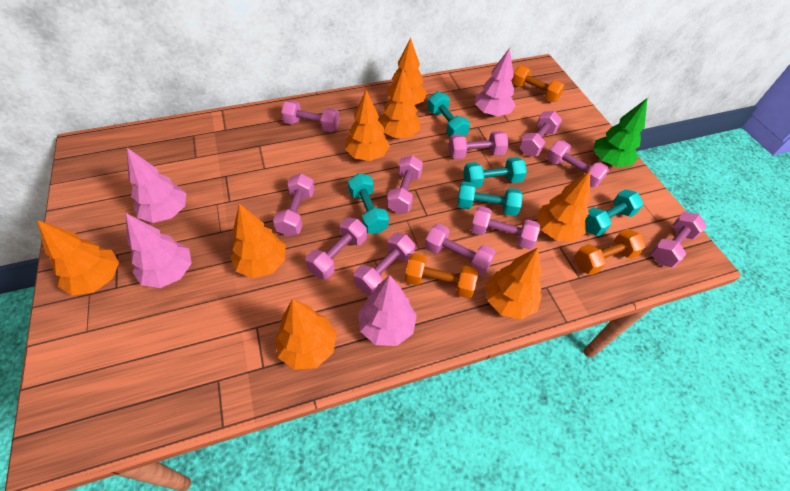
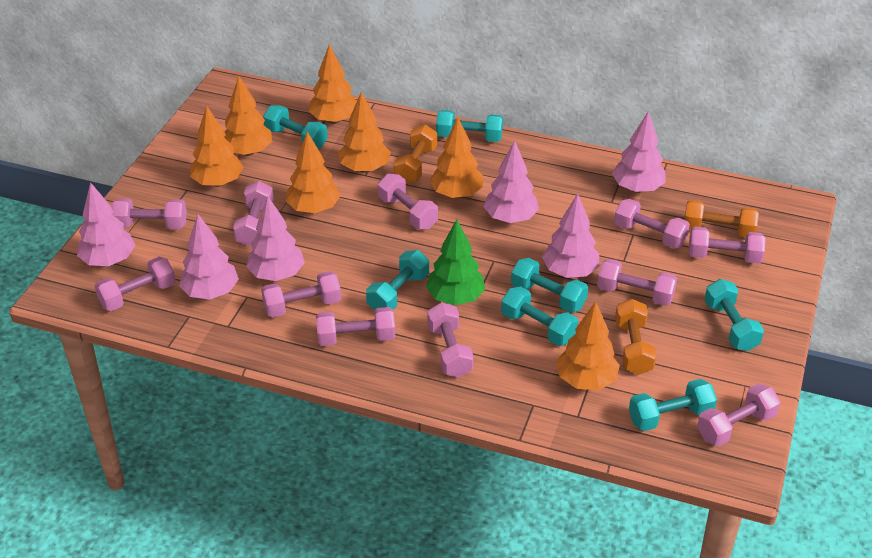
orange tree: [37,220,119,295] [230,204,285,278] [275,298,337,370] [345,90,390,161] [379,69,420,138] [387,38,427,105] [486,248,542,320] [536,171,590,242] = 8 -> [190,106,244,187] [224,76,272,156] [286,131,340,213] [308,44,356,124] [338,92,391,173] [429,117,483,198] [556,301,620,390] = 7
pink tree: [126,213,192,288] [127,148,186,223] [358,275,417,346] [475,48,516,117] = 4 -> [77,182,135,266] [179,214,239,300] [246,197,305,281] [483,141,539,223] [542,194,600,278] [612,111,666,193] = 6
turquoise dumbbell: [348,173,389,234] [427,92,470,137] [457,181,523,216] [463,157,527,188] [586,189,644,236] = 5 -> [263,105,328,149] [366,250,429,310] [436,110,503,142] [501,286,578,346] [511,258,588,313] [629,379,717,431] [704,279,764,351] = 7

